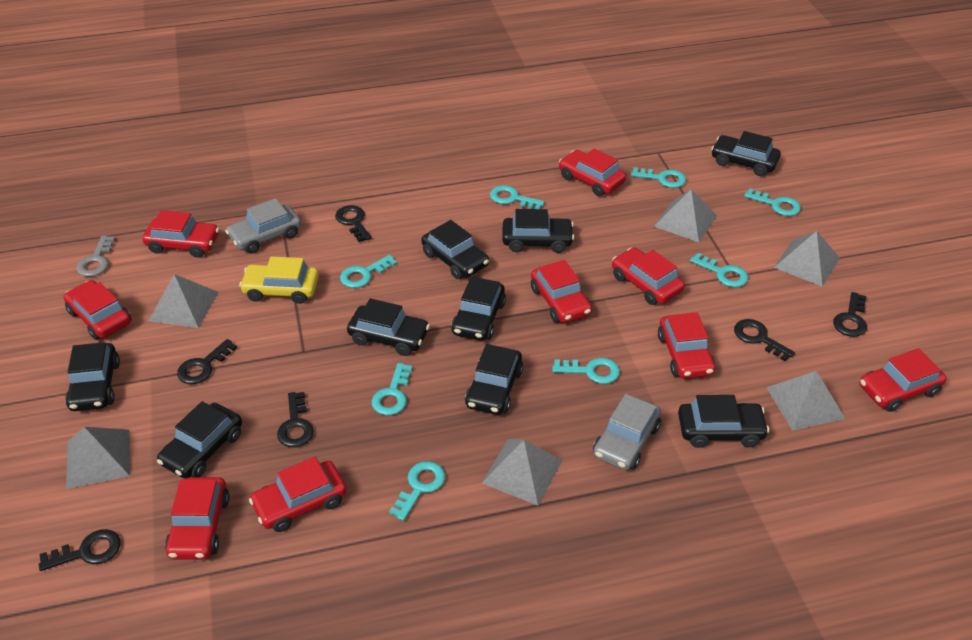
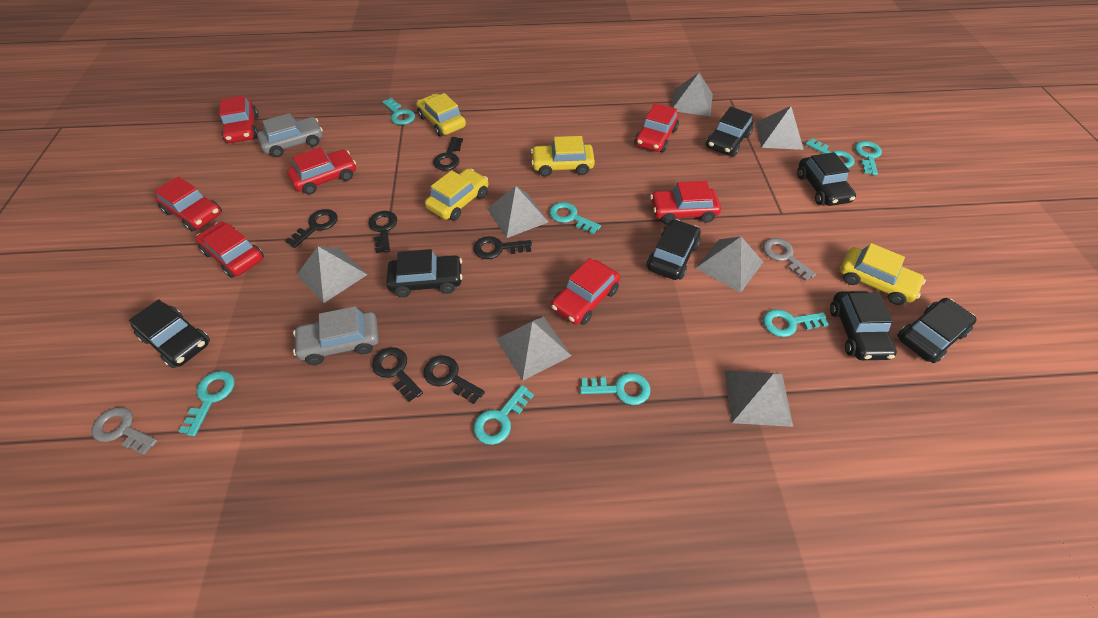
black car: [65,342,120,411] [157,401,242,479] [347,298,430,356] [421,220,489,279] [451,277,506,341] [465,344,523,415] [502,209,574,253] [678,395,769,448] [711,131,781,176] = 9 -> [129,299,210,368] [386,249,463,297] [646,219,701,280] [705,107,754,157] [797,152,856,206] [830,291,897,360] [897,298,977,363] = 7
grey key: [76,236,115,277] = 1 -> [91,407,158,455] [763,238,816,281] = 2
grey pyramid: [66,427,130,489] [148,274,218,328] [482,439,563,506] [654,189,717,242] [766,371,846,431] [774,231,840,287] = 6 -> [297,246,368,303] [487,186,548,238] [496,316,571,381] [672,73,713,116] [696,236,763,293] [724,370,793,427] [756,106,804,150] = 7
red car: [63,280,132,340] [142,210,219,258] [165,477,230,560] [249,457,347,532] [531,260,592,323] [559,148,626,196] [612,248,685,305] [658,312,716,379] [860,348,946,412] = 9 -> [154,176,222,231] [195,221,264,278] [219,96,259,143] [287,147,356,195] [551,258,620,325] [634,103,679,152] [650,181,721,225] = 7
yellow car: [239,256,319,304] = 1 -> [416,93,466,137] [425,168,488,221] [531,136,595,177] [840,243,926,305] = 4

